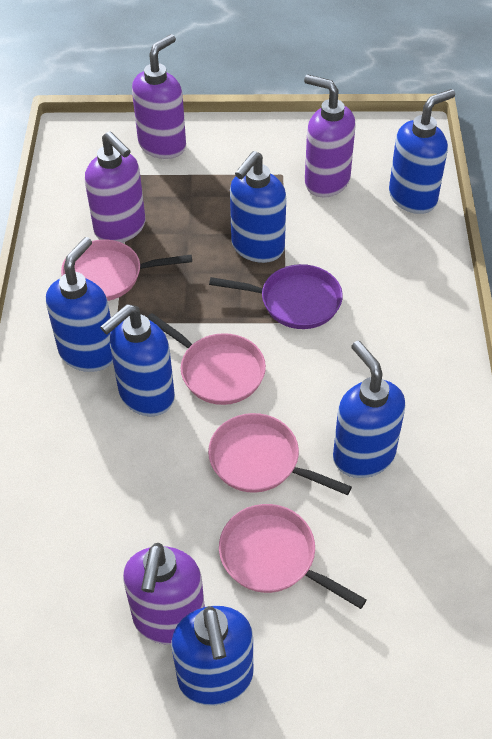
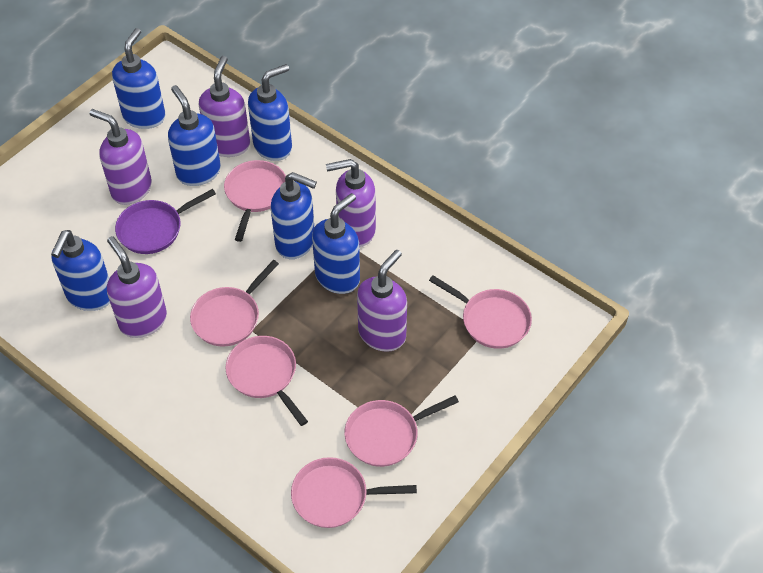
pink pan: [61,240,192,301] [147,313,266,405] [208,413,352,495] [219,504,367,609] = 4 -> [190,260,279,346] [224,160,286,242] [225,336,308,426] [291,457,417,528] [344,395,459,467] [429,275,532,349] = 6
purple soap dispenser: [85,131,145,243] [123,543,205,645] [132,34,186,159] [304,74,356,198] = 4 -> [90,109,152,205] [107,236,167,338] [199,56,250,157] [326,159,376,247] [357,250,407,352] = 5

